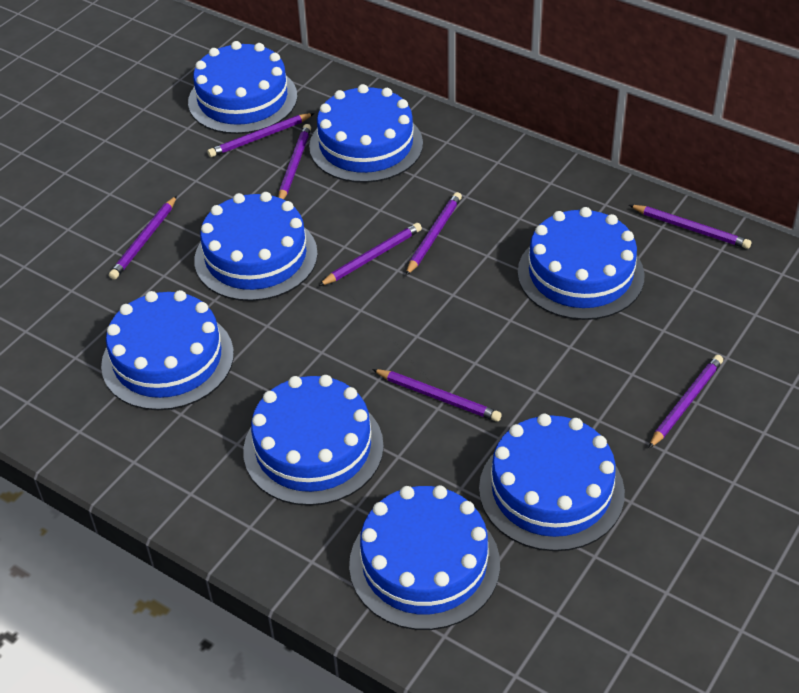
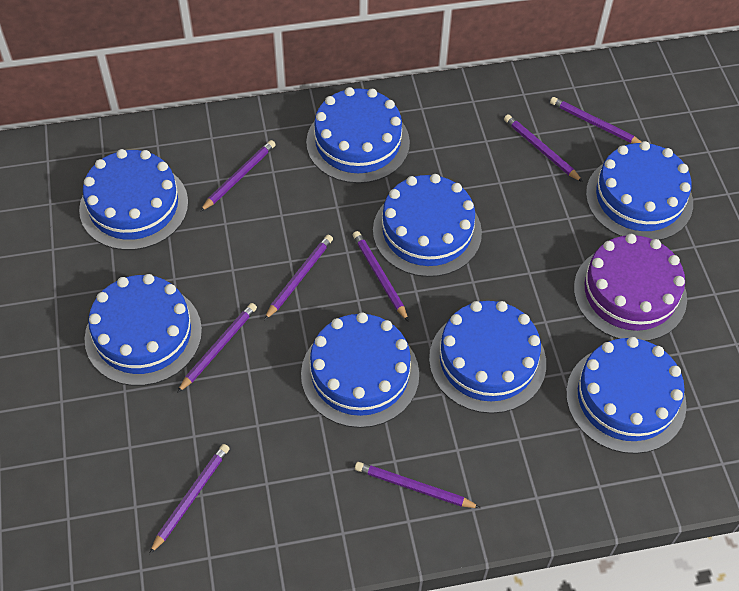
purple cake: none = 0 -> [574,234,687,341] = 1

